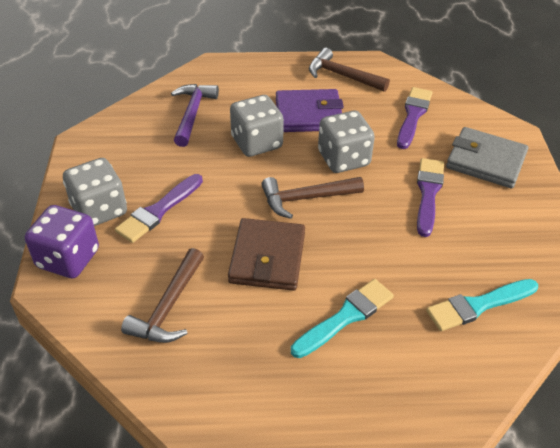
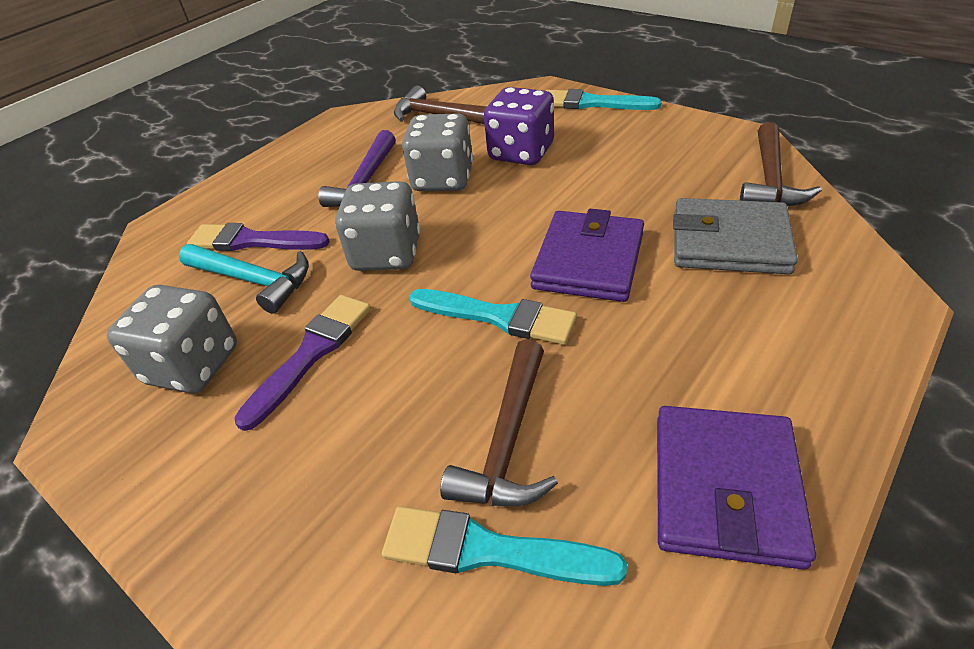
brown wallet: [228,218,305,291] = 1 -> none = 0
purple brush: [115,174,203,243] [397,87,432,149] [417,158,444,237] = 3 -> [187,223,330,251] [234,295,371,431] = 2
purple wallet: [276,89,344,132] = 1 -> [530,209,644,302] [657,406,816,570] = 2
turquoise brush: [291,279,394,358] [426,279,538,331] = 2 -> [382,506,627,586] [409,289,577,345] [546,89,661,110] = 3
turquoise hammer: none = 0 -> [179,244,309,314] = 1

